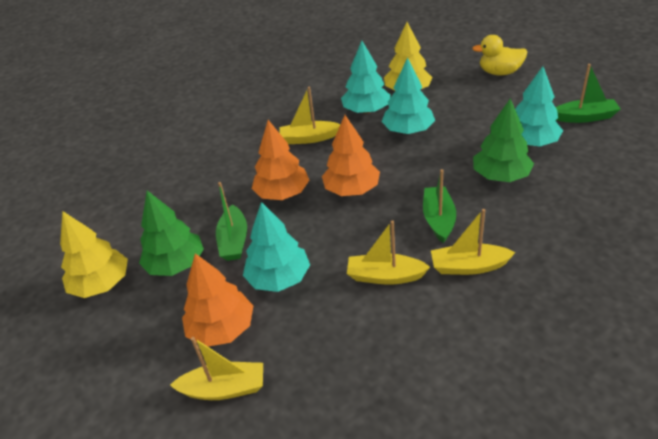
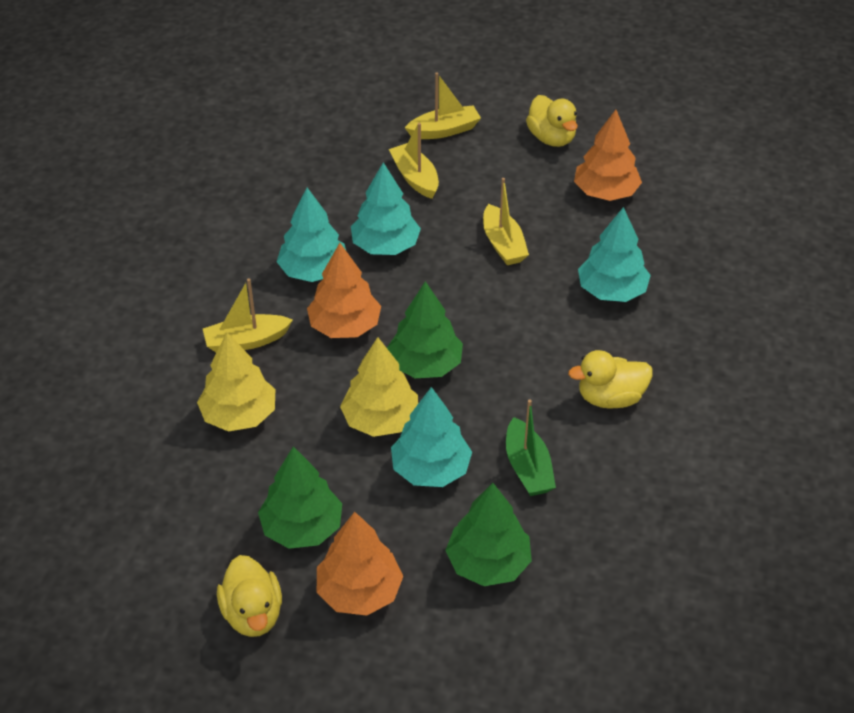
green boat: [216,182,247,261] [423,169,456,243] [556,64,620,123] = 3 -> [506,399,556,496] = 1
green tree: [139,191,204,276] [473,98,534,182] = 2 -> [258,446,342,549] [387,281,463,378] [445,483,532,586] = 3
yellow duck: [472,35,527,75] = 1 -> [217,555,282,637] [526,95,578,147] [568,350,653,409] = 3

